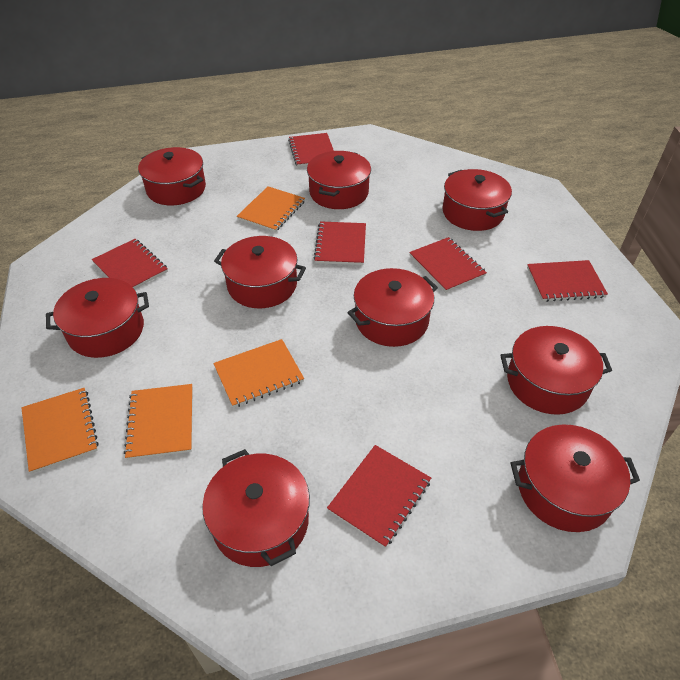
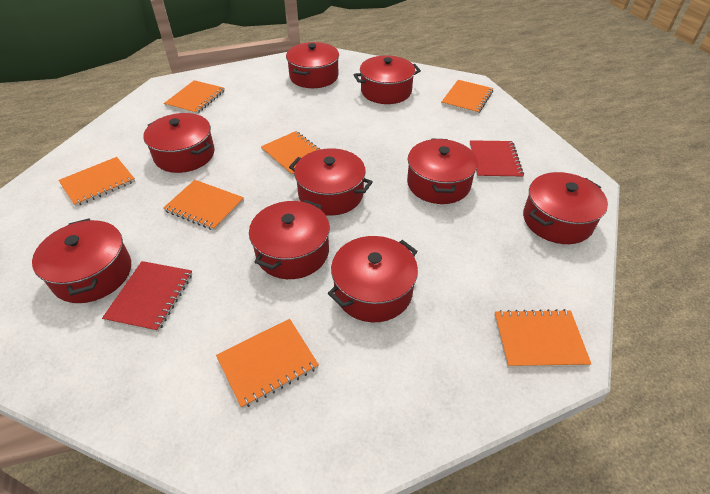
orange notebook: [21,388,99,474] [124,384,193,460] [213,339,304,408] [237,186,305,232] = 4 -> [58,157,135,207] [163,180,244,231] [164,80,225,114] [216,319,319,409] [261,131,320,177] [441,80,493,114] [494,309,591,368] = 7
red notebook: [92,239,168,289] [288,133,334,167] [314,221,366,265] [327,445,431,548] [409,237,487,292] [527,260,608,302] = 6 -> [102,261,192,332] [470,140,524,179] = 2

